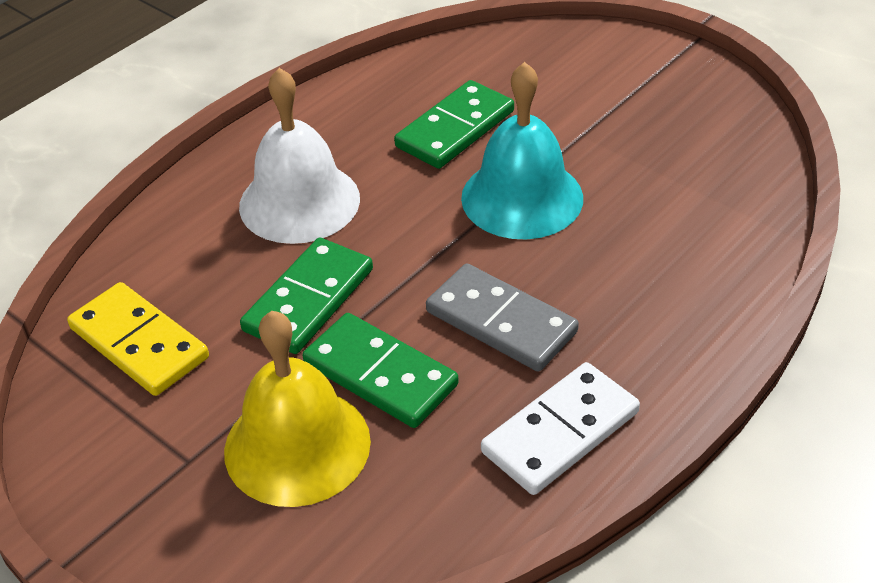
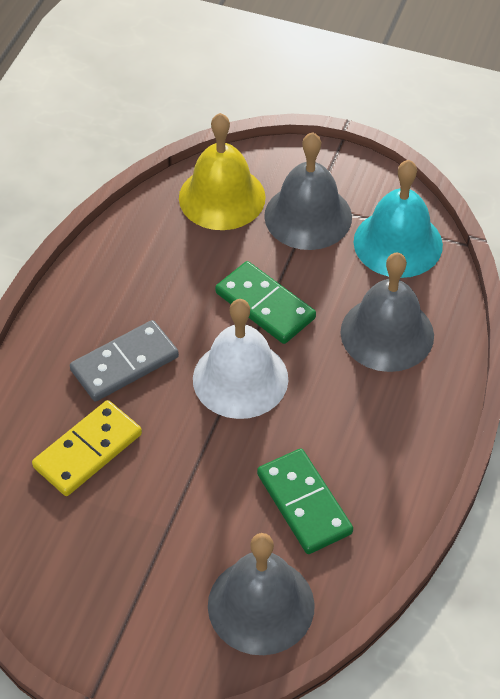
green domino: [240,238,373,354] [302,313,459,428] [394,80,514,169] = 3 -> [215,261,316,344] [257,449,353,554] = 2
grey bell: none = 0 -> [208,533,315,655] [264,132,352,250] [340,252,434,372] = 3
white domino: [481,362,640,495] = 1 -> none = 0

